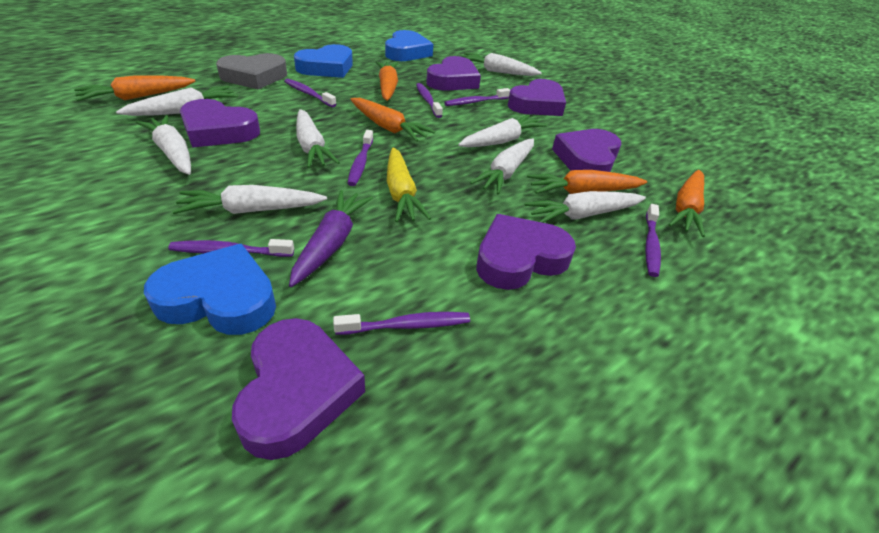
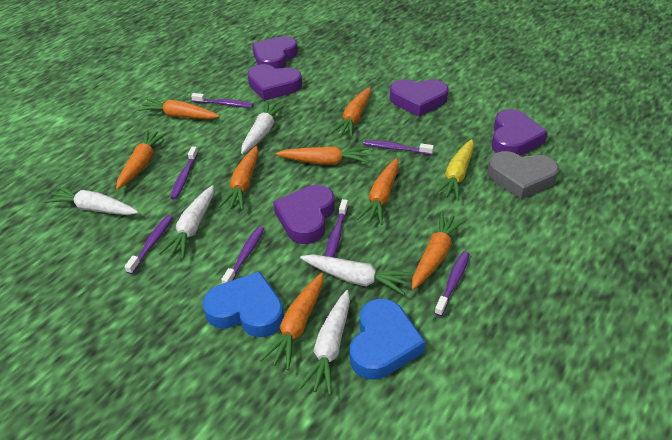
blue heart: [144,244,276,335] [294,44,353,78] [385,30,433,61] = 3 -> [202,271,284,337] [350,298,425,380] = 2
orange carrot: [74,75,196,101] [350,98,435,142] [376,62,398,101] [527,170,647,194] [669,170,705,237] = 5 -> [116,130,167,190] [137,98,219,119] [219,146,258,210] [259,273,323,370] [276,146,369,165] [331,87,371,137] [357,158,399,225] [412,212,466,290] = 8
purple carrot: [289,190,373,287] = 1 -> none = 0
purple heart: [180,99,260,148] [232,318,365,460] [426,56,481,91] [476,214,576,290] [508,79,566,116] [552,129,621,172] = 6 -> [247,64,302,101] [252,36,298,69] [273,185,335,244] [390,79,449,117] [491,109,548,156] = 5
white carrot: [116,86,238,116] [136,115,191,175] [172,185,327,214] [296,109,340,168] [458,115,547,147] [461,53,542,76] [470,138,534,194] [524,191,646,223] = 8 -> [44,186,138,215] [158,185,214,259] [241,101,286,154] [299,290,350,395] [300,254,412,295] = 5

